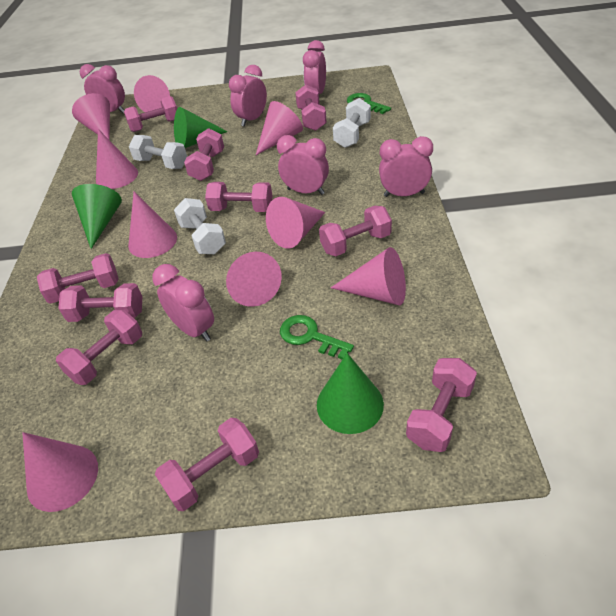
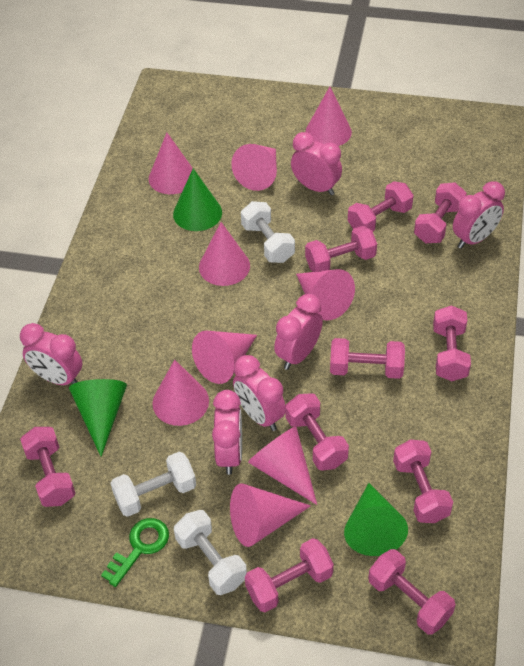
green key: [280,315,354,360] [347,93,391,114] = 2 -> [101,518,169,587] = 1

